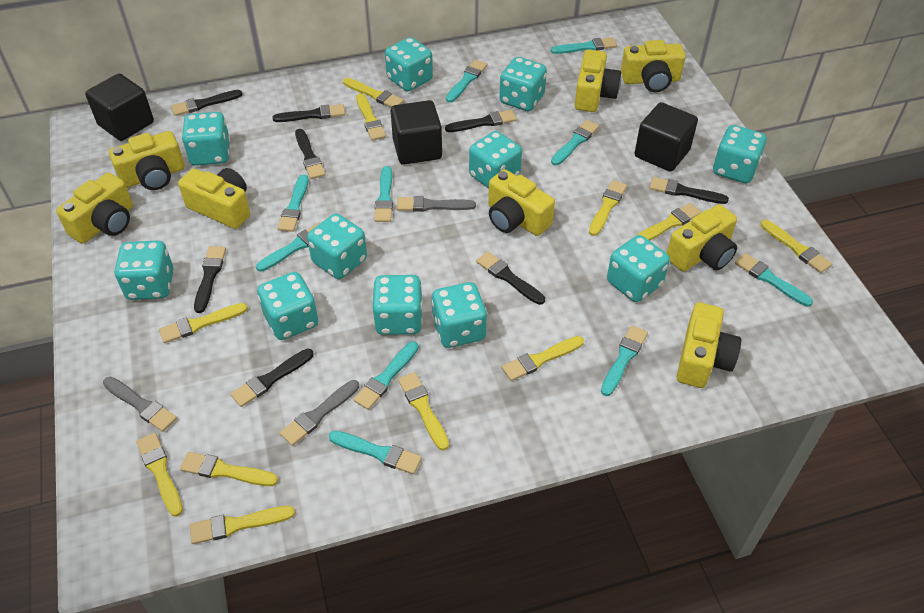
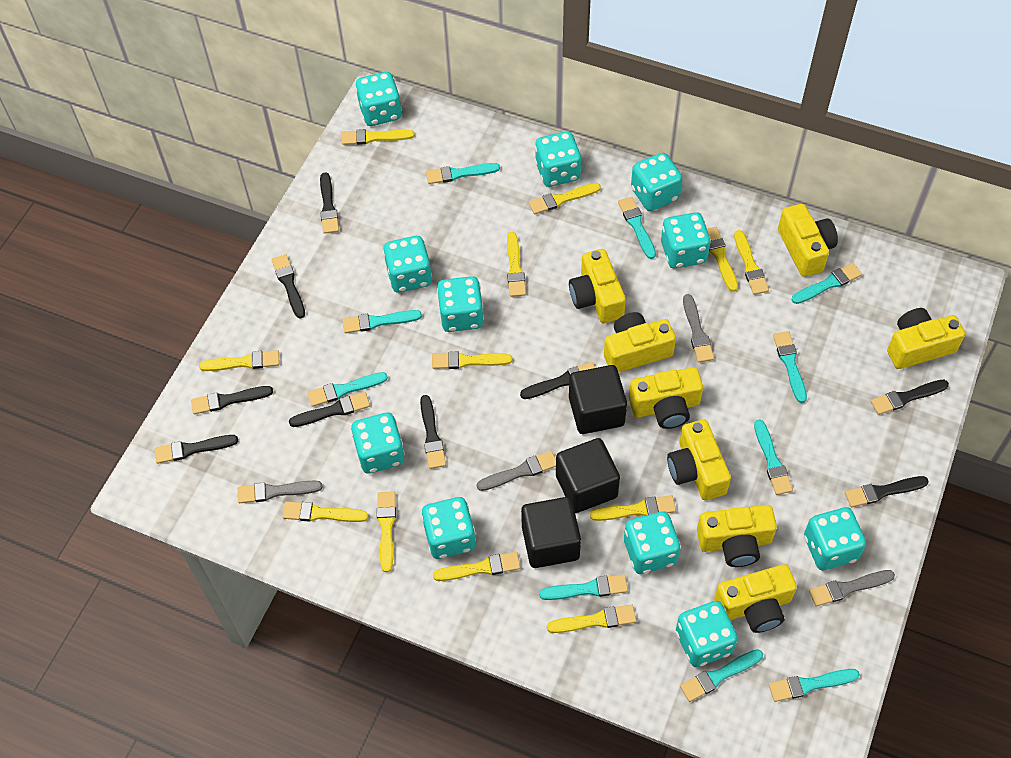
black brush: [171,90,243,116] [194,246,226,313] [230,349,314,407] [272,104,345,122] [295,129,326,179] [445,110,517,132] [476,252,545,305] [650,177,729,204] = 8 -> [154,435,238,464] [191,386,273,414] [271,254,305,319] [289,392,370,427] [320,172,339,234] [420,395,446,469] [520,362,595,399] [845,476,929,507] [871,380,949,415] = 9
grey brush: [103,377,177,432] [280,380,359,446] [397,196,476,212] = 3 -> [237,480,323,503] [477,451,556,491] [683,294,714,362] [809,570,895,606] = 4
yellow brush: [136,433,183,517] [159,303,248,343] [180,452,278,486] [190,506,295,544] [343,78,404,107] [356,93,386,141] [398,372,449,451] [502,336,584,381] [589,180,627,236] [636,203,702,241] [761,220,832,273] = 11 -> [199,350,279,371] [282,502,368,522] [342,129,414,145] [377,491,396,572] [432,351,512,369] [433,552,520,581] [507,232,526,297] [529,183,601,214] [547,604,636,633] [590,495,676,521] [707,227,738,292] [734,230,769,295] = 12

